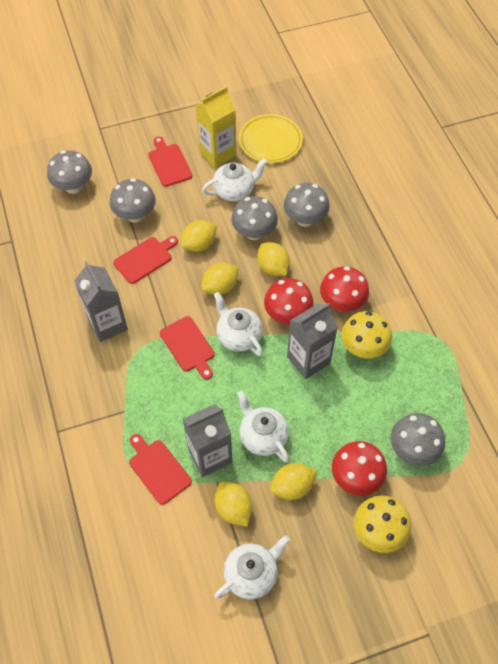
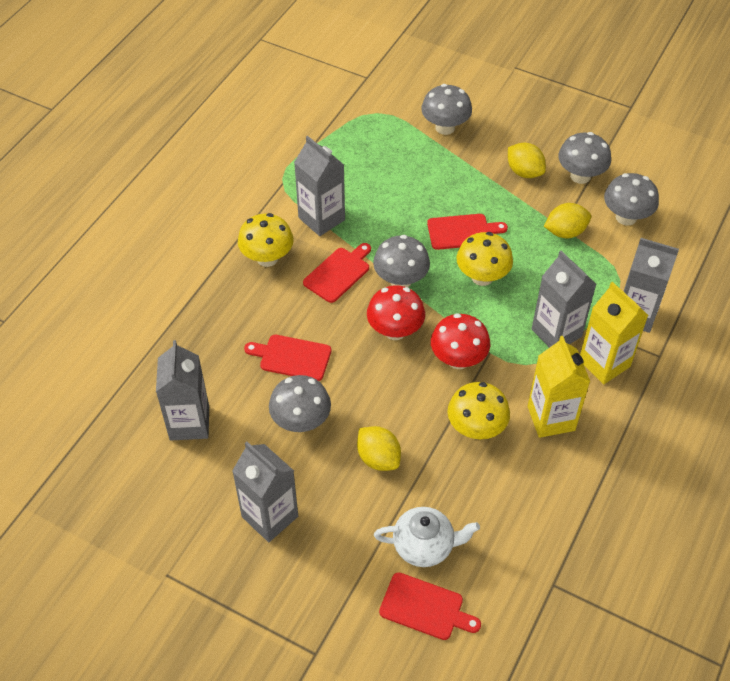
grey carton: [74,261,128,342] [183,404,232,477] [287,303,338,379] = 3 -> [156,340,209,440] [232,442,298,542] [294,136,345,236] [532,251,596,348] [623,238,679,333] = 5
red mushroom: [264,278,313,324] [320,266,369,311] [332,441,387,495] = 3 -> [367,285,425,340] [431,313,490,369] = 2
white teapot: [202,158,267,201] [214,292,263,356] [214,535,290,599] [237,390,289,462] = 4 -> [374,507,480,567] = 1
yellow carton: [196,86,236,167] = 1 -> [528,336,590,438] [580,282,649,384] = 2
yellow lemon: [181,220,217,252] [201,263,239,295] [215,482,252,527] [257,242,290,276] [270,463,317,500] = 5 -> [357,426,401,471] [508,143,546,178] [544,203,591,238] = 3
yellow mushroom: [341,311,392,358] [354,496,411,553] = 2 -> [238,213,294,267] [448,382,510,439] [456,232,513,286] = 3
yellow plate: [239,114,303,163] = 1 -> none = 0

